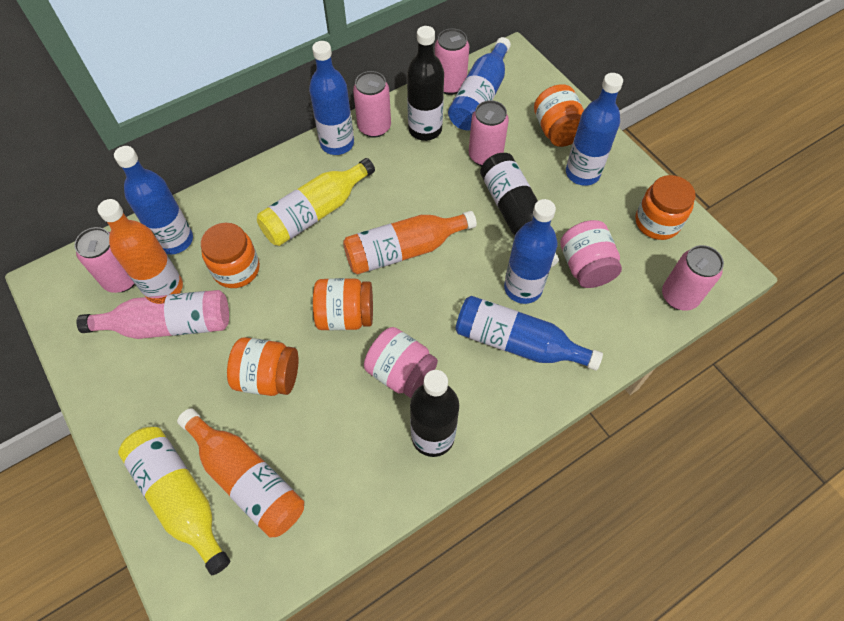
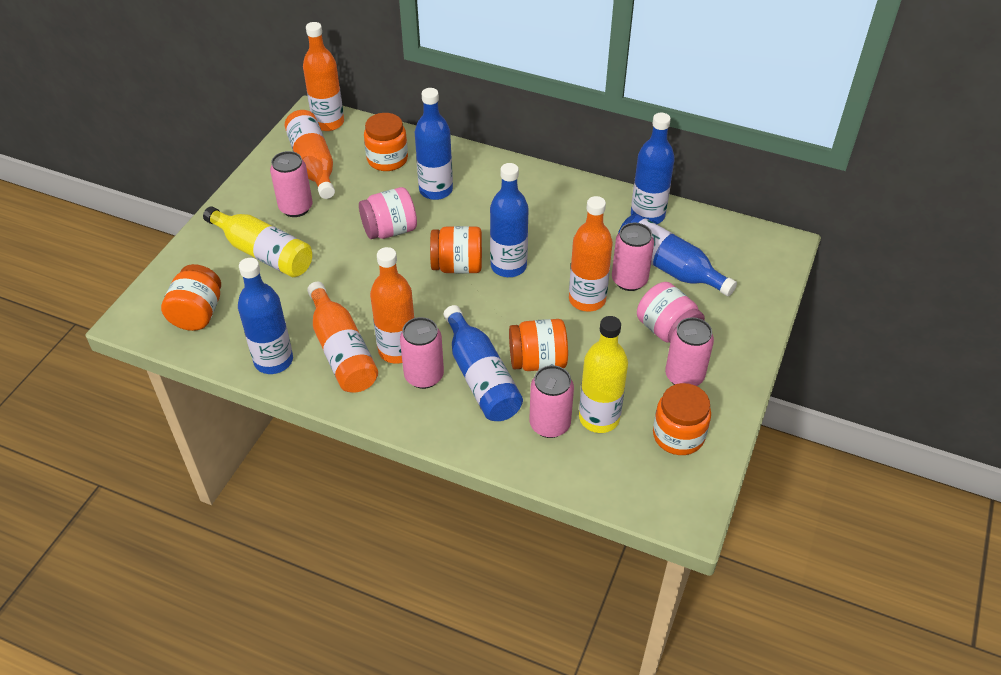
black bottle: [407,26,444,141] [410,370,459,457] [480,153,559,267] = 3 -> none = 0
orange bottle: [98,199,183,297] [177,408,304,537] [343,211,477,275] = 3 -> [285,110,335,199] [303,22,344,131] [307,281,378,392] [370,247,415,364] [569,196,613,312] = 5
pink bottle: [77,290,229,339] = 1 -> none = 0

